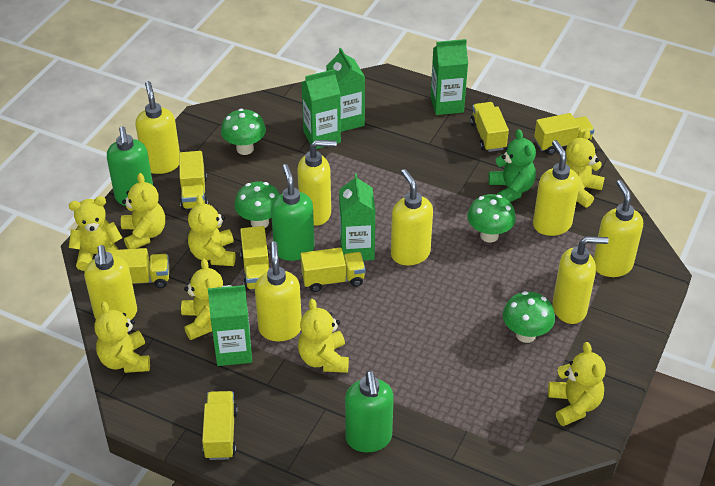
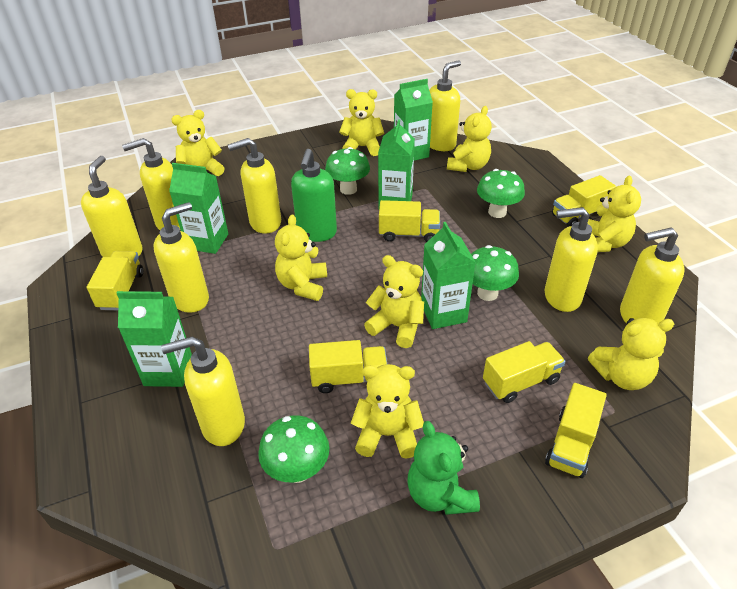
green soap dispenser: [107,126,153,206] [271,164,315,261] [345,370,394,452] = 3 -> [291,149,337,242] = 1
yellow truck: [106,248,169,288] [179,151,208,210] [202,391,238,460] [240,226,269,291] [301,248,365,292] [470,102,509,152] [534,113,594,155] = 7 -> [87,251,143,310] [309,340,387,393] [379,200,440,242] [483,341,565,403] [545,383,607,478] [552,175,616,227] = 6

